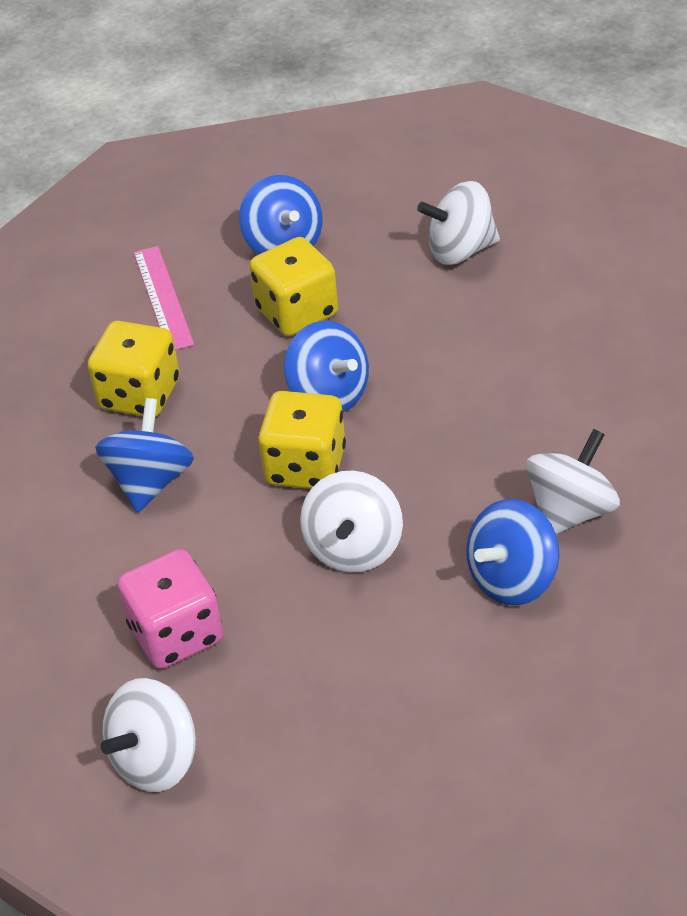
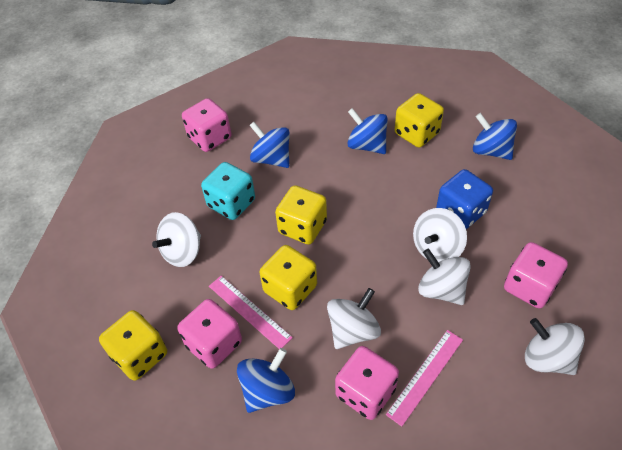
blue dice: none = 0 -> [436,169,493,229] = 1
pink dice: [117,549,223,669] = 1 -> [177,299,242,369] [182,98,231,152] [335,346,399,420] [504,242,568,309] = 4
pink ruler: [134,246,194,350] = 1 -> [209,276,293,349] [386,330,463,427] = 2
turquoise dice: none = 0 -> [201,162,255,220] = 1
white spinning top: [101,678,196,792] [300,471,403,573] [417,181,500,265] [526,429,620,534] = 4 -> [152,212,201,267] [327,288,381,349] [413,208,467,262] [418,248,471,305] [525,318,585,375] = 5
yellow dice: [87,321,180,417] [249,237,338,336] [258,391,346,489] = 3 -> [99,310,167,381] [259,245,317,310] [275,185,327,245] [395,93,444,148] = 4

